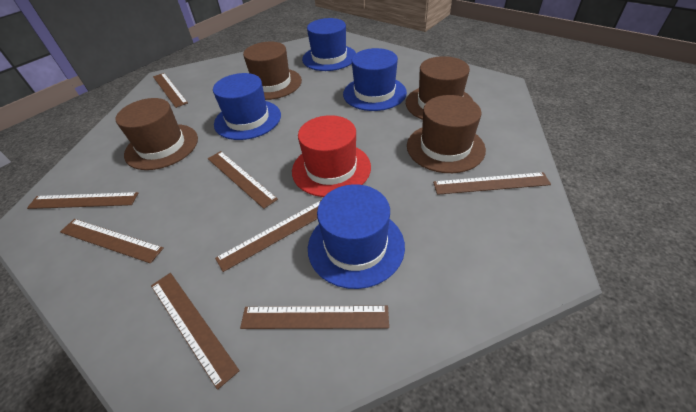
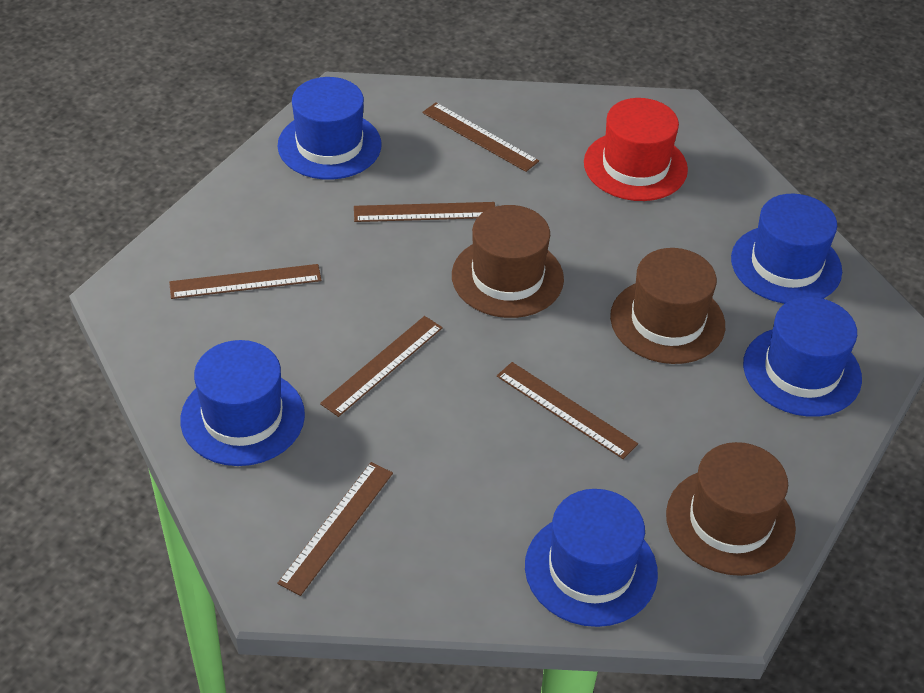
blue hat: [213,73,281,140] [302,18,356,71] [308,184,405,289] [343,48,407,111] = 4 -> [180,340,305,466] [277,77,382,180] [525,489,658,627] [731,194,842,304] [743,297,862,417] = 5
brown hat: [116,98,198,170] [243,42,302,100] [406,56,473,120] [407,95,486,173] = 4 -> [452,205,564,318] [610,248,725,364] [666,442,796,576] = 3
brown ruler: [27,192,138,209] [60,219,164,263] [151,273,240,390] [153,73,188,108] [208,151,278,209] [215,201,321,272] [240,306,389,329] [433,172,551,195] = 8 -> [169,264,321,299] [277,462,393,596] [320,316,443,417] [354,202,495,222] [422,103,539,172] [497,362,638,459] = 6

